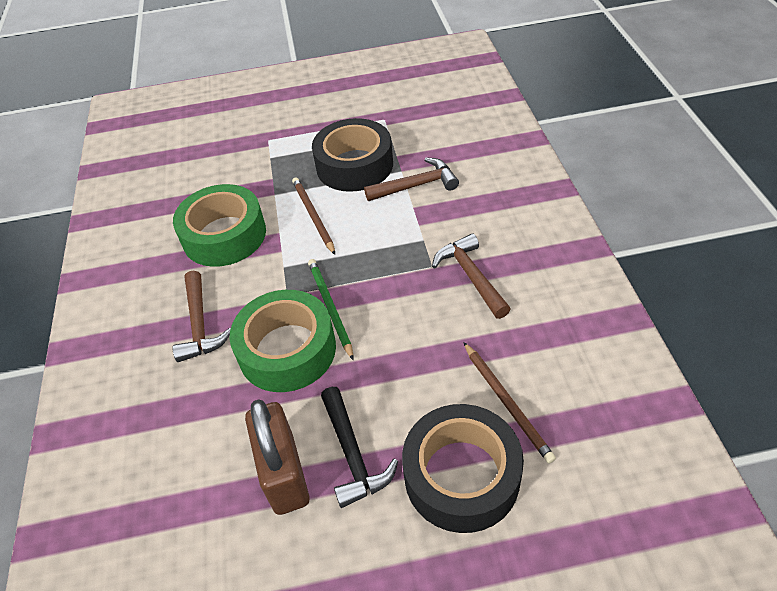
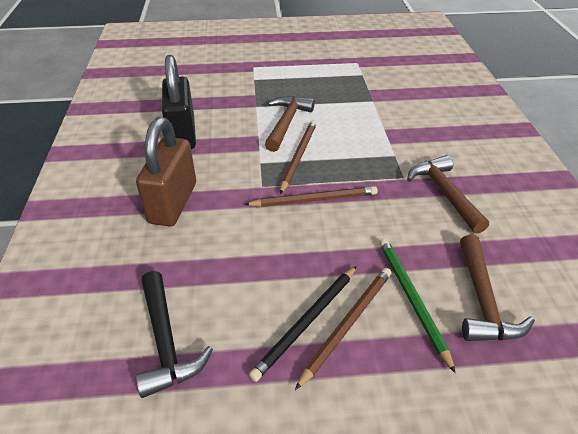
black padlock: none = 0 -> [162,55,196,149] = 1
black pencil: none = 0 -> [249,266,357,382] = 1
black tape: [312,118,393,192] [402,404,524,533] = 2 -> none = 0
brown pencil: [292,177,335,255] [464,342,556,464] = 2 -> [244,186,378,207] [280,120,317,194] [295,268,392,390] = 3
green tape: [173,184,266,267] [229,290,336,392] = 2 -> none = 0

